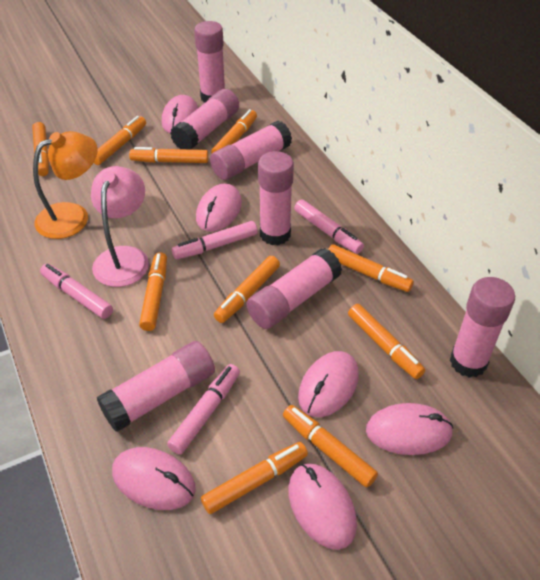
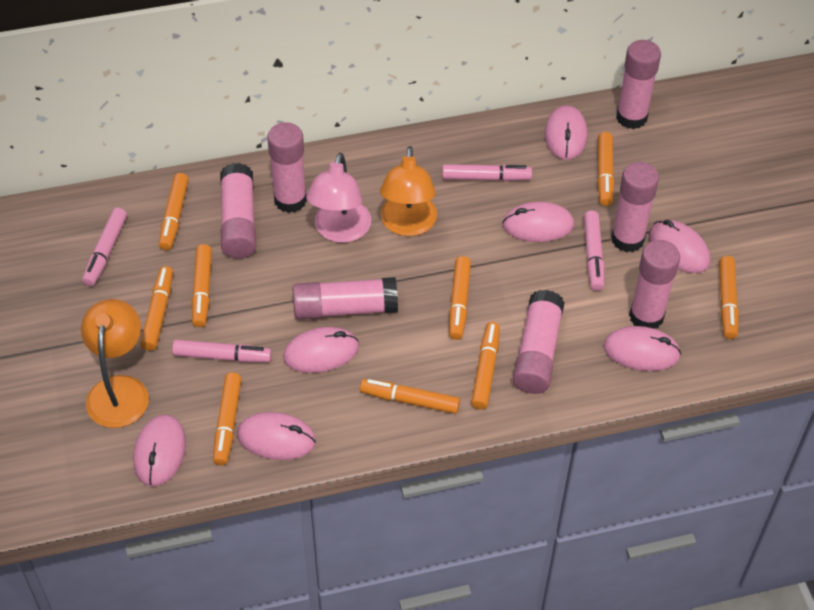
orange lamp: [33,131,98,239] = 1 -> [81,299,149,428] [380,146,437,236] = 2
orange marker: [32,122,49,176] [94,116,146,165] [129,147,208,163] [139,252,167,331] [201,442,308,514] [211,109,257,153] [214,256,280,323] [283,405,378,488] [328,244,414,292] [348,304,425,379] = 10 -> [140,266,173,351] [159,173,189,250] [192,244,212,327] [213,372,242,465] [360,379,460,414] [449,256,471,340] [471,322,500,410] [597,132,614,206] [719,256,739,339] = 9
pink mouse: [112,447,196,510] [162,95,198,133] [196,184,242,232] [288,463,357,550] [298,351,359,417] [366,403,453,455] = 6 -> [133,415,186,487] [237,412,316,460] [283,327,359,373] [502,201,574,242] [544,105,588,160] [604,326,681,371] [649,220,710,273] = 7

